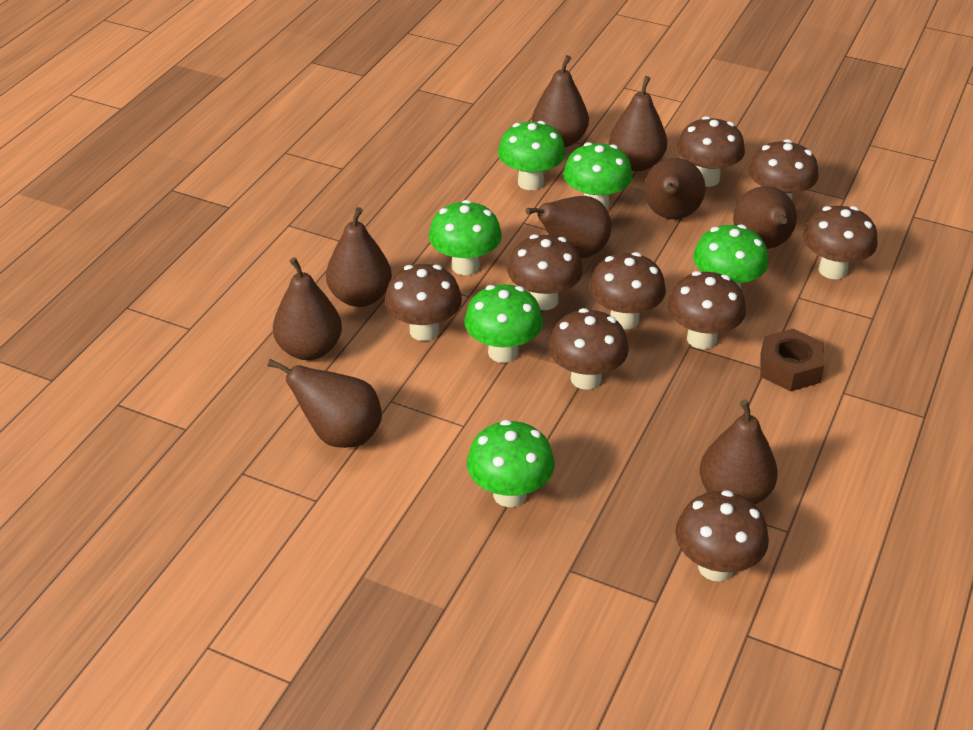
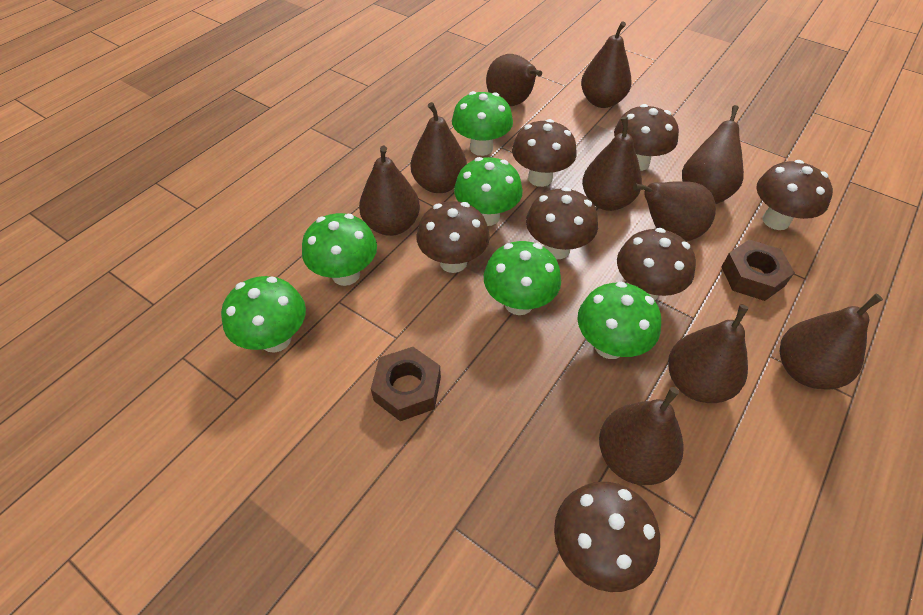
brown mushroom: [385,264,462,341] [507,234,583,310] [548,308,629,390] [589,252,666,330] [668,271,746,349] [675,490,769,581] [677,116,745,187] [748,139,819,200] [803,206,878,279] = 9 -> [417,201,490,273] [512,119,577,187] [526,187,598,259] [554,482,660,592] [614,104,679,171] [617,228,696,300] [756,160,833,230] = 7
brown nut: [760,328,824,392] = 1 -> [371,347,441,421] [721,240,795,301] = 2
brown pear: [267,359,382,448] [273,257,342,360] [326,207,392,307] [526,196,611,258] [532,55,589,147] [609,76,667,171] [644,158,705,219] [700,399,778,505] [733,186,797,249] = 9 -> [359,146,420,236] [410,102,467,193] [486,54,542,106] [581,22,631,108] [582,117,642,211] [599,387,684,485] [633,181,716,242] [668,304,749,403] [682,105,744,204] [780,294,883,390] = 10

